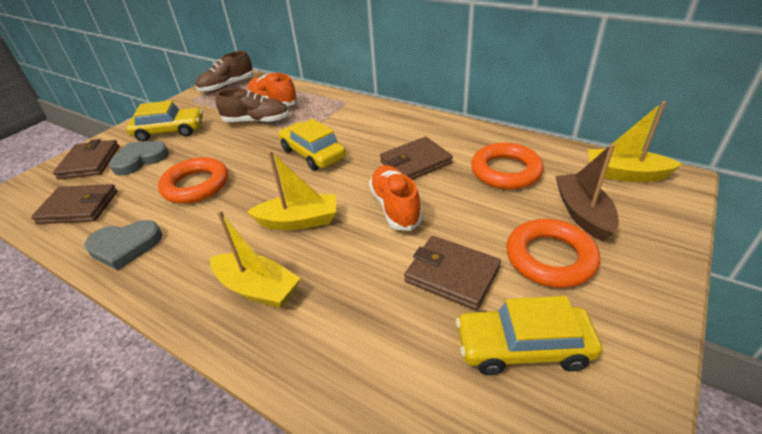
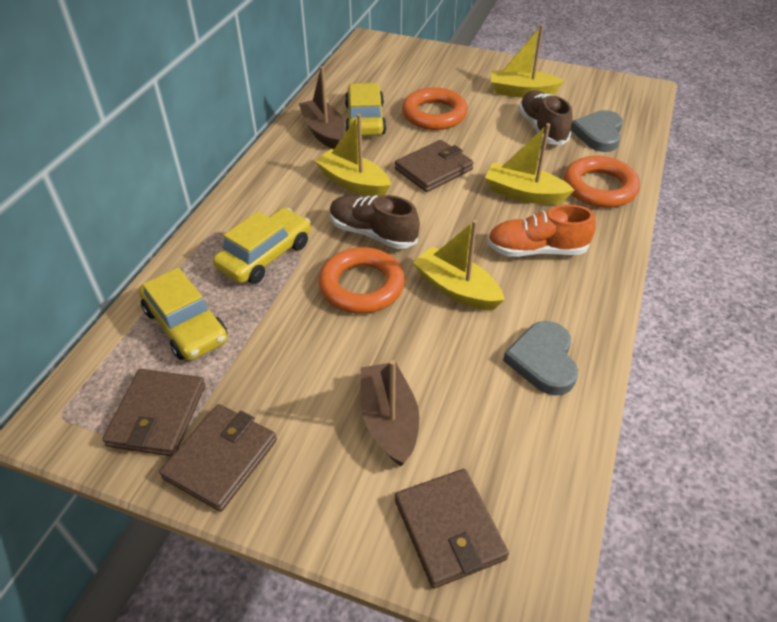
brown boat: [555,144,619,242] = 1 -> [299,66,344,149] [360,360,419,466] = 2
orange shoe: [247,73,298,106] [369,165,423,231] = 2 -> [487,205,596,257] = 1
yellow boat: [210,210,300,308] [247,150,336,230] [588,101,682,182] = 3 -> [315,114,391,196] [413,220,504,310] [485,123,574,205] [491,25,564,98] = 4

